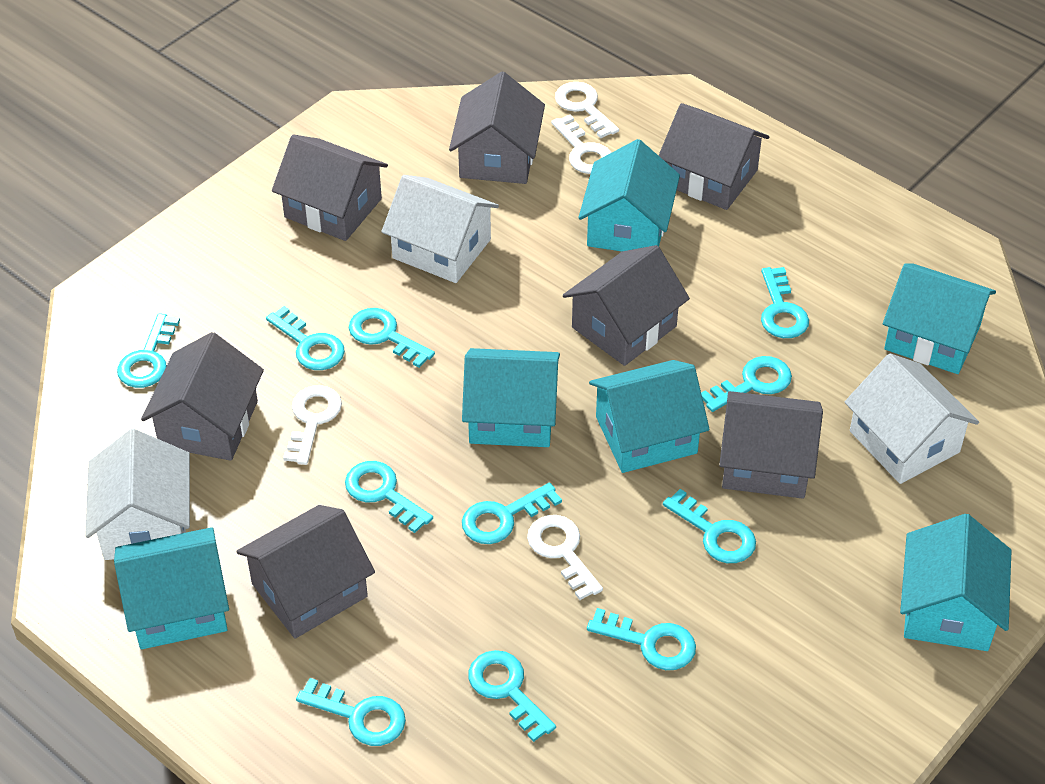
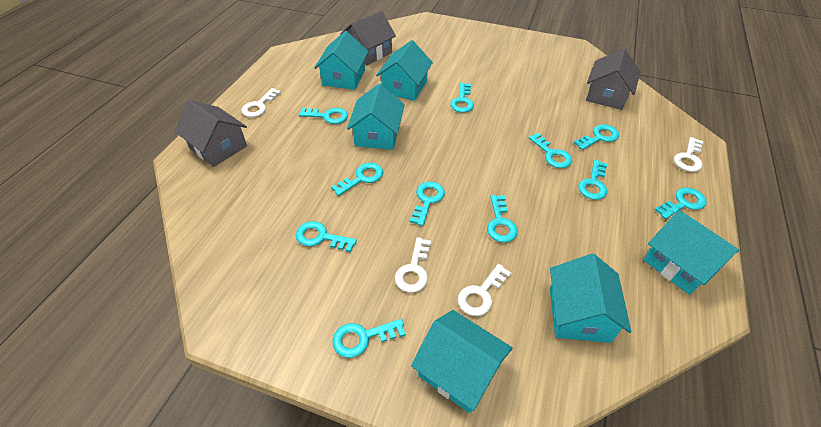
grey house: [141,332,264,461] [236,505,375,639] [272,135,388,241] [449,72,545,184] [563,245,690,366] [658,103,769,210] [719,391,823,499] = 7 -> [174,100,247,167] [340,11,396,65] [586,48,640,110] = 3
white house: [85,429,190,560] [381,175,499,283] [845,353,979,484] = 3 -> none = 0

